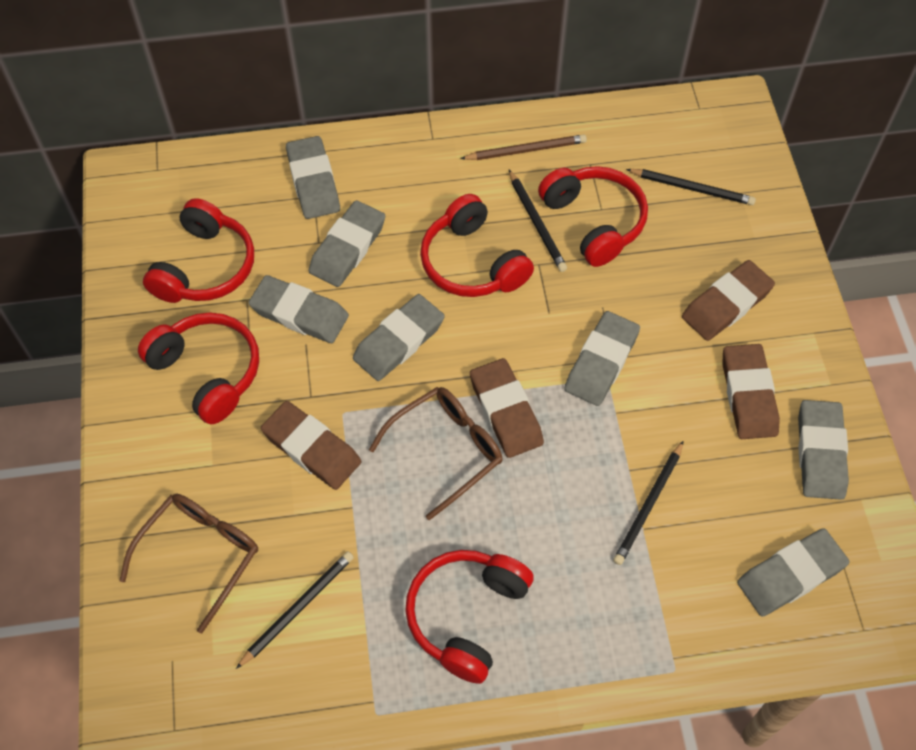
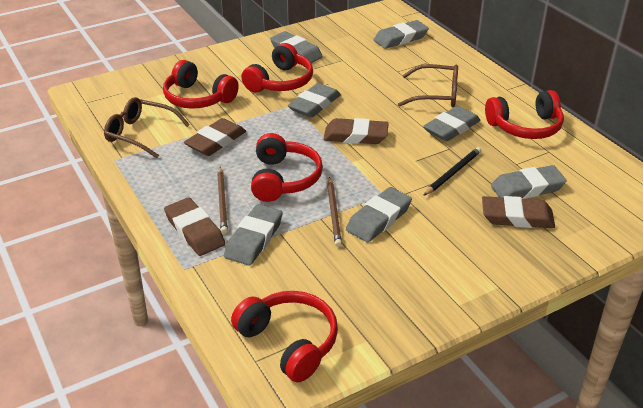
black pencil: [236,551,354,669] [509,170,567,272] [613,441,684,565] [626,169,756,205] = 4 -> [423,147,481,196] = 1
brown pencil: [460,135,587,160] = 1 -> [217,167,228,234] [327,177,342,247] = 2

